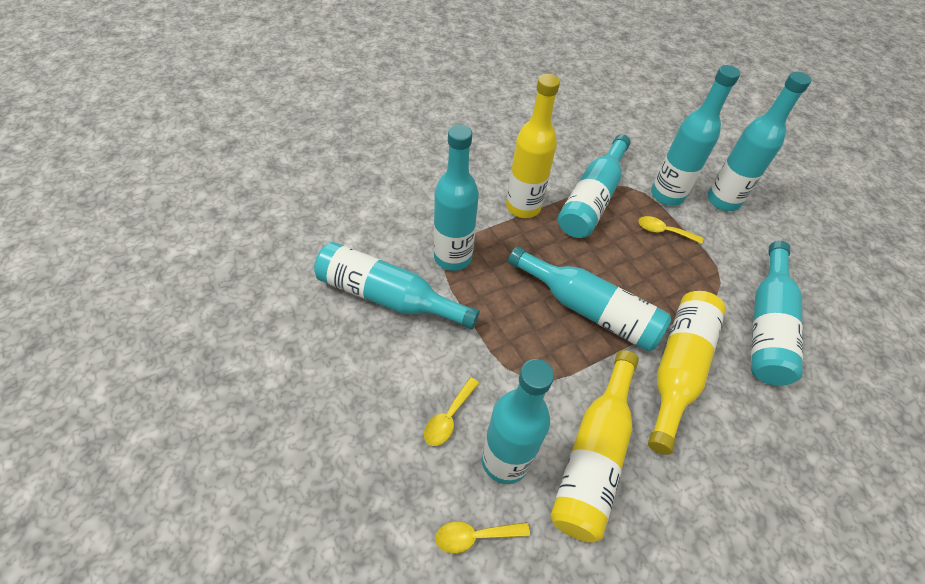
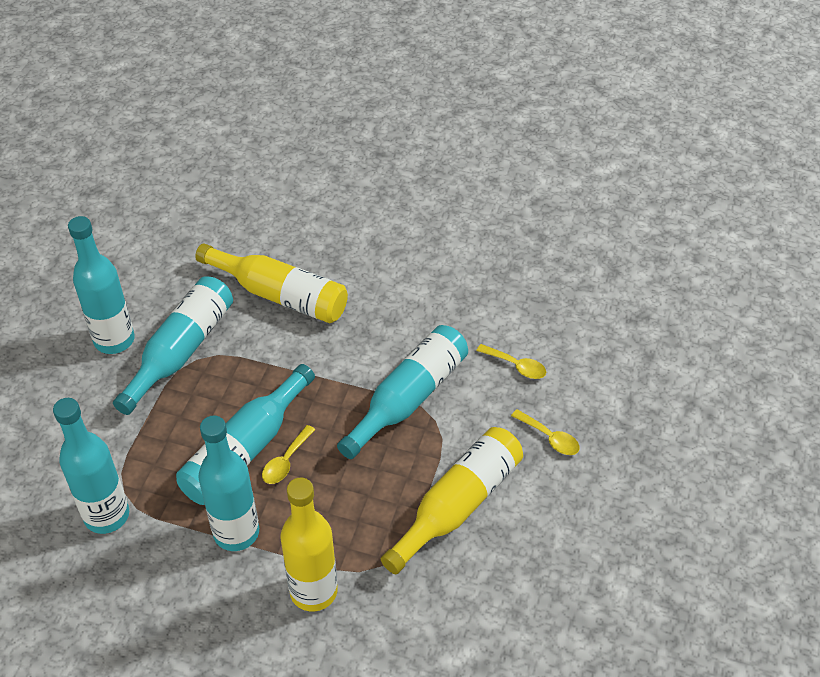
turquoise bottle: [314,242,480,329] [434,125,479,271] [482,359,554,484] [508,247,672,351] [558,134,630,238] [651,65,740,206] [707,72,811,211] [751,241,803,386] = 8 -> [53,398,129,534] [68,216,135,354] [113,277,233,415] [176,364,315,505] [198,415,259,551] [337,325,468,459] = 6

